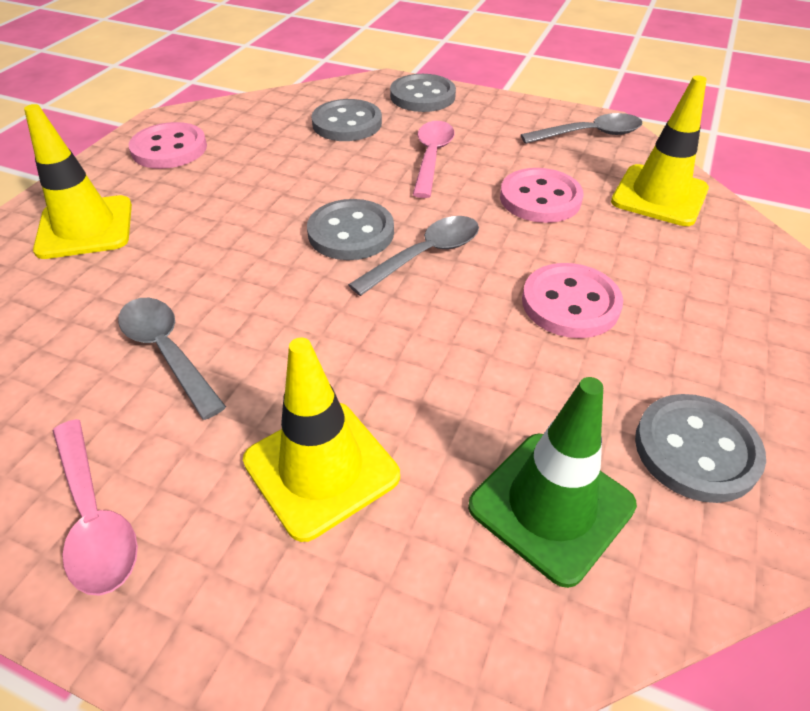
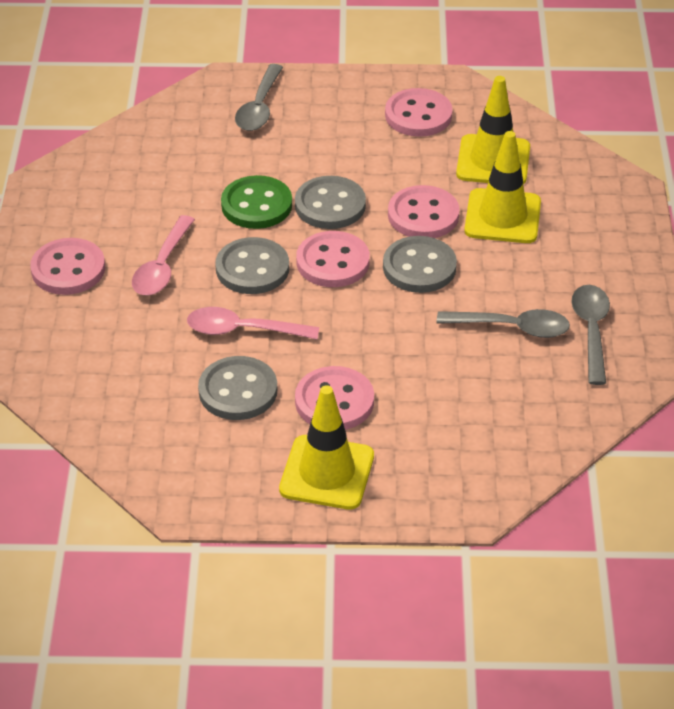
green button: none = 0 -> [221,175,292,229] = 1
green traffic cone: [468,377,637,588] = 1 -> none = 0
pink button: [128,122,207,169] [500,168,584,223] [522,263,623,338] = 3 -> [30,238,105,295] [295,366,374,430] [296,231,370,287] [385,88,453,137] [388,185,460,238] = 5

